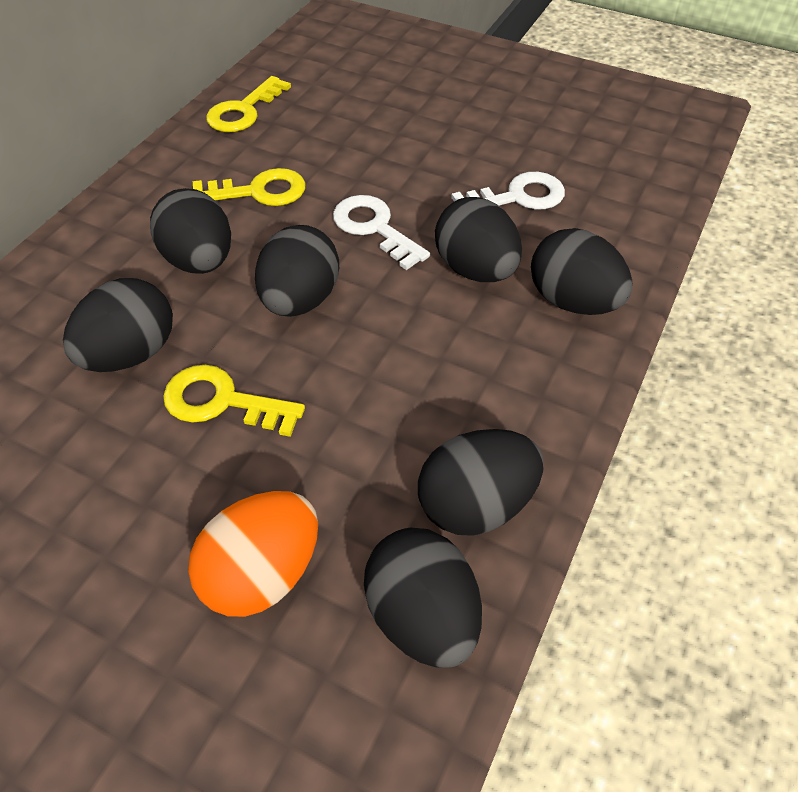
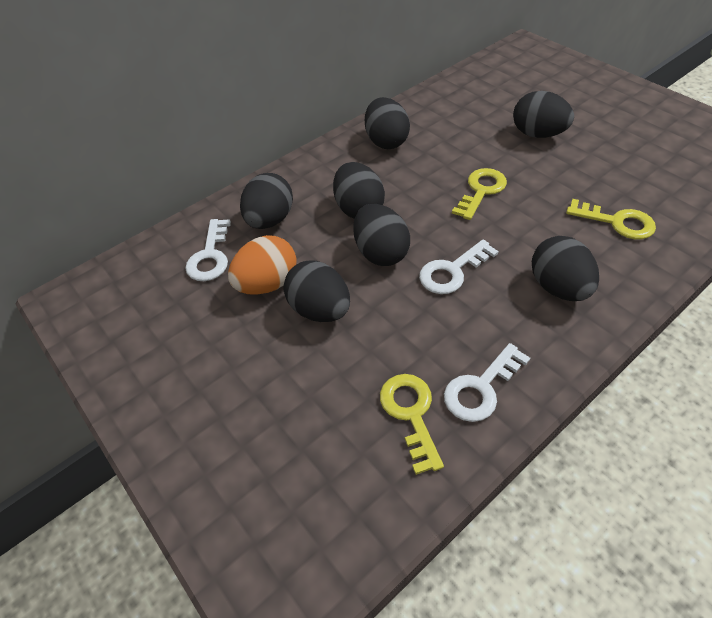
white key: [333,195,430,270] [451,172,565,209] = 2 -> [185,219,231,281] [419,240,499,294] [444,343,530,422] = 3

